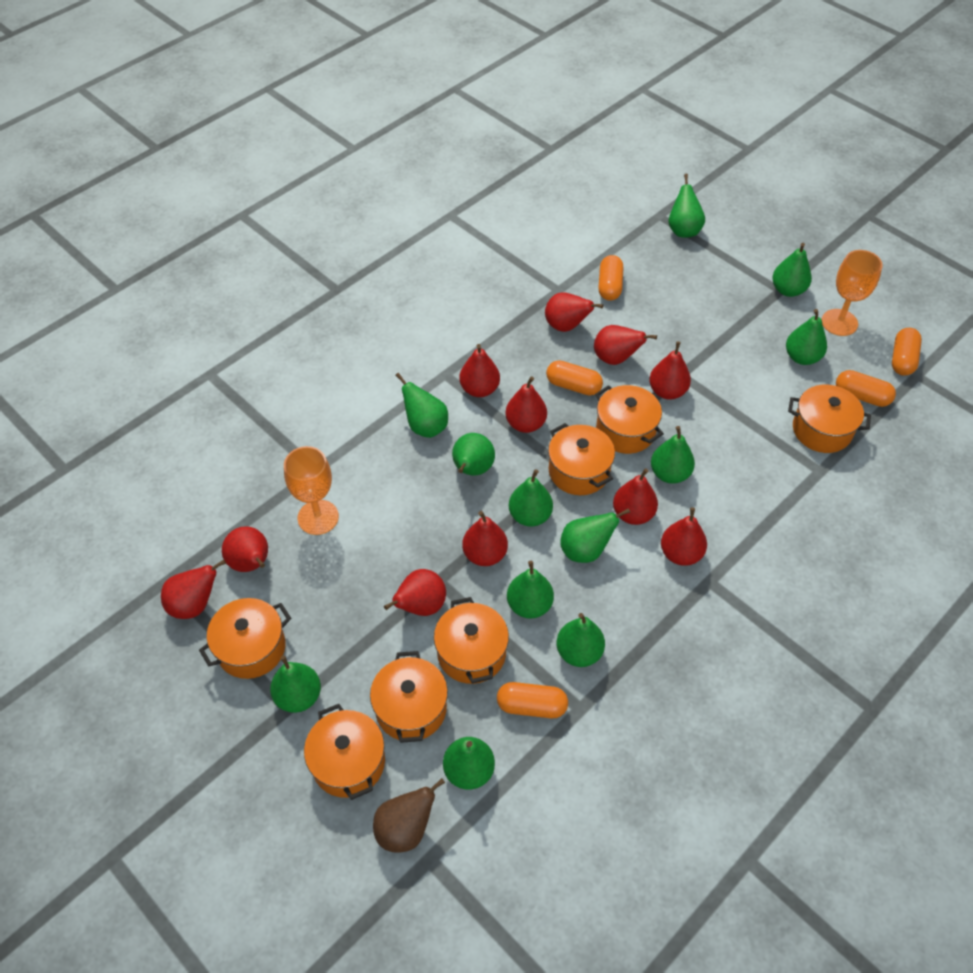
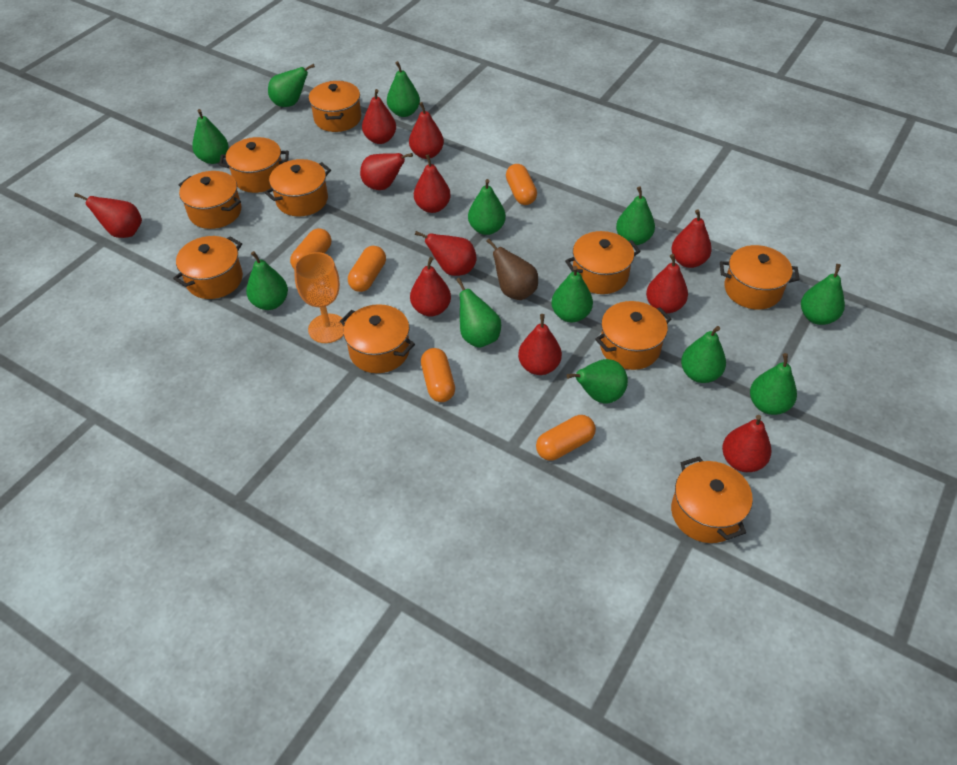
orange goblet: [284,446,339,535] [822,250,883,336] = 2 -> [294,252,344,343] = 1
orange pot: [199,598,291,679] [304,704,385,800] [370,651,448,743] [434,597,509,684] [548,423,615,495] [595,385,664,454] [788,385,871,453] = 7 -> [173,236,243,299] [179,171,242,229] [219,137,289,193] [264,159,331,216] [309,81,361,132] [340,304,415,373] [565,231,641,294] [595,301,671,370] [671,456,753,543] [720,245,800,309] = 10

